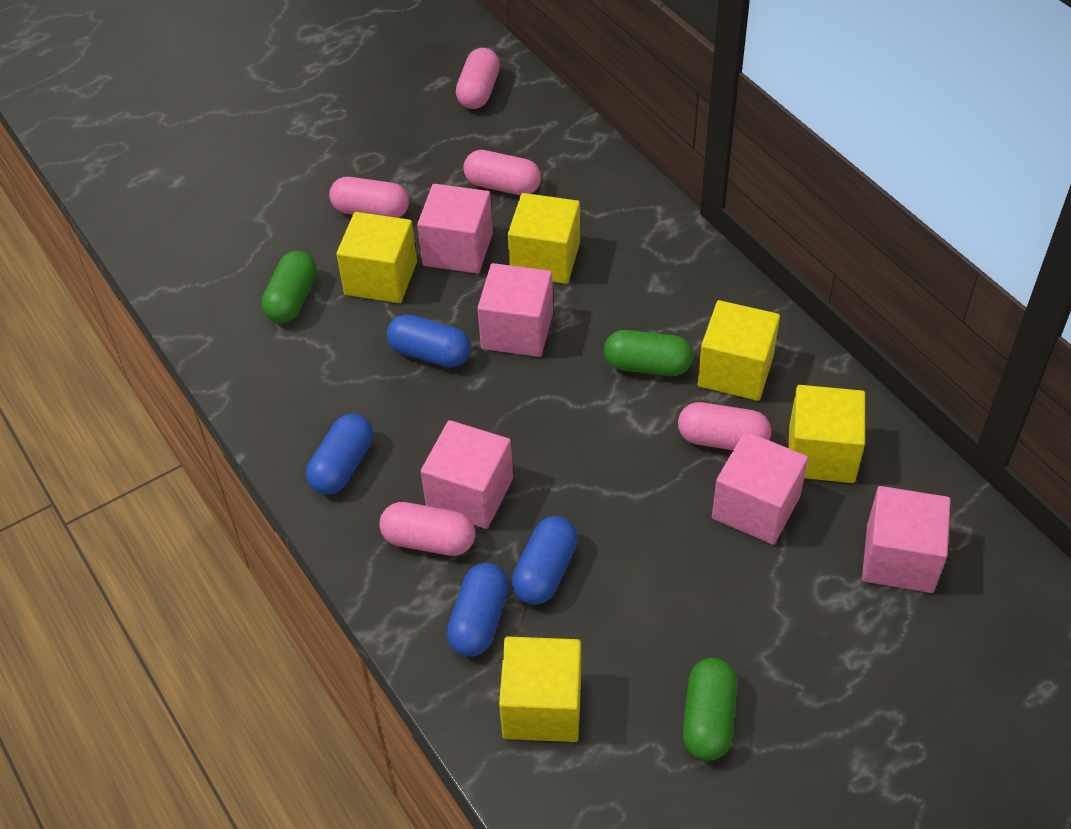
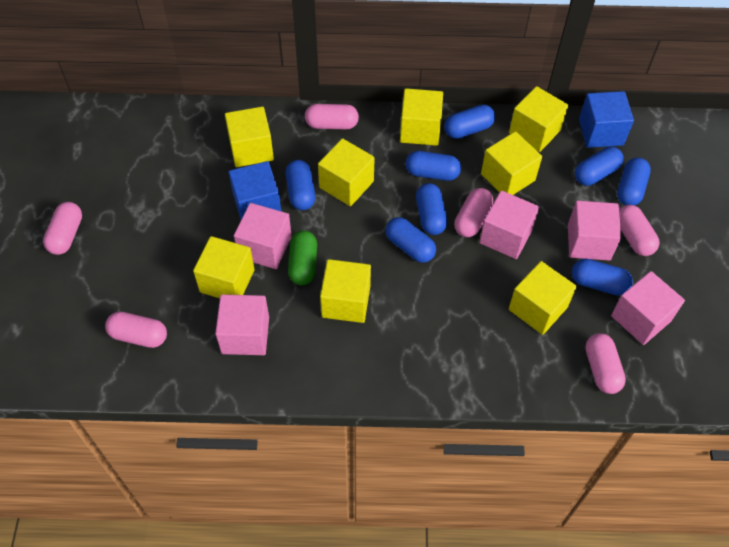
blue capsule: [306,414,373,494] [387,315,471,368] [447,563,509,657] [512,516,578,605] = 4 -> [286,160,316,210] [386,217,436,263] [406,151,461,181] [416,183,448,235] [444,105,495,139] [572,259,633,295] [575,147,624,186] [617,158,651,205] = 8
blue cube: none = 0 -> [229,161,281,219] [579,91,634,148] = 2
green capsule: [261,251,317,323] [604,330,693,376] [683,658,737,761] = 3 -> [288,230,317,285] = 1
pink capsule: [329,177,409,218] [379,502,476,556] [456,48,500,109] [463,150,541,195] [678,402,771,450] = 5 -> [43,202,82,255] [105,312,167,348] [305,104,359,129] [454,188,493,237] [585,333,626,394] [619,205,660,256] = 6
yellow cube: [336,212,417,303] [499,637,581,742] [508,193,580,284] [698,300,780,401] [788,385,865,483] = 5 -> [193,236,255,298] [225,106,274,167] [318,138,375,206] [320,259,371,323] [400,88,443,146] [481,131,542,195] [509,86,568,152] [509,261,577,335] = 8

